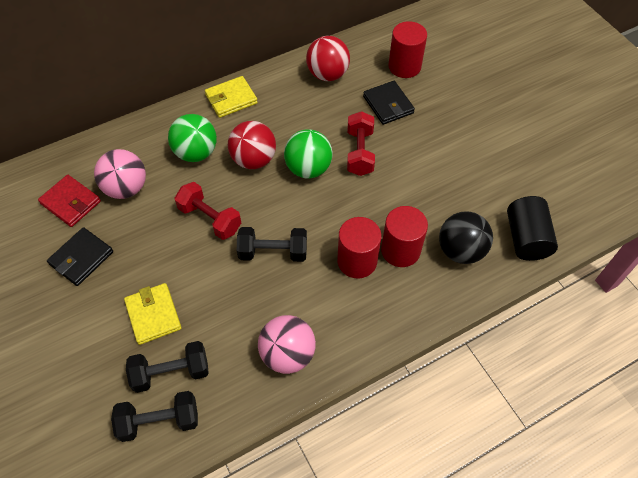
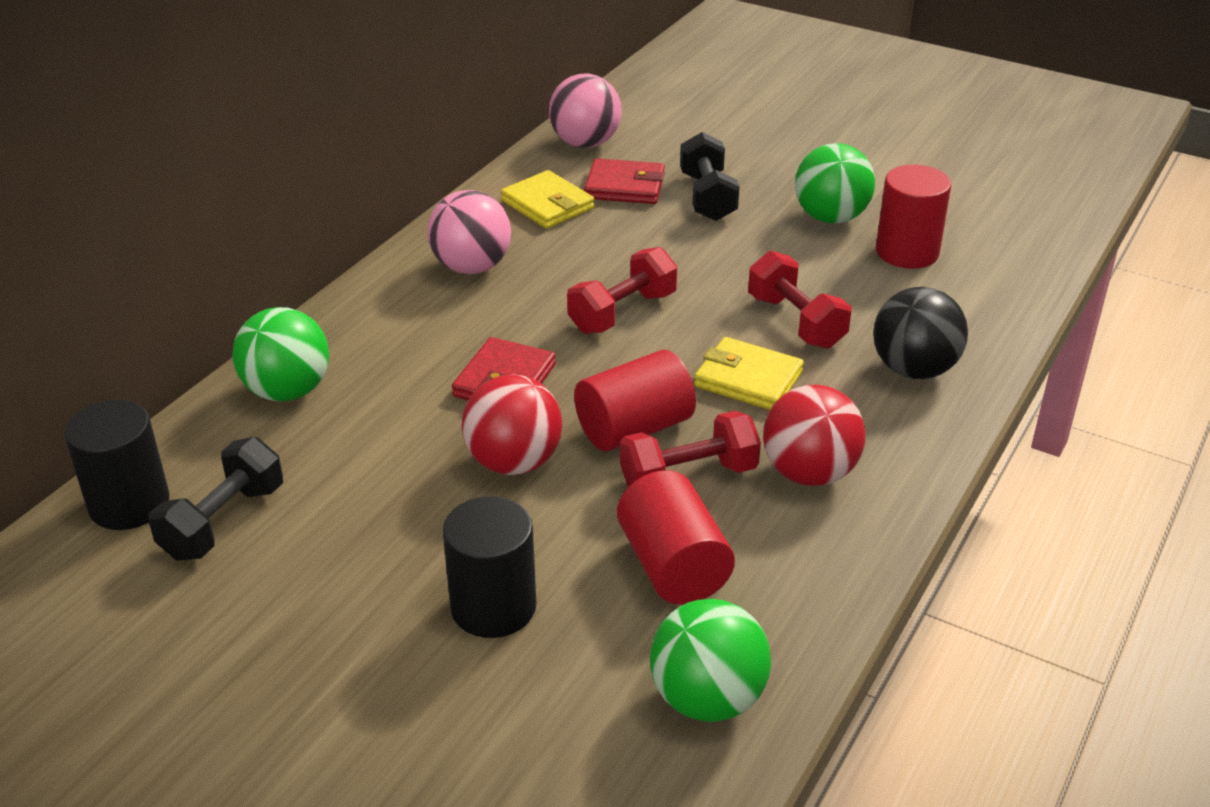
black cylinder: [507,196,558,261] = 1 -> [64,400,170,530] [442,496,536,638] = 2
black dumbbell: [111,391,198,442] [126,341,209,393] [237,227,307,262] = 3 -> [148,437,283,561] [680,132,739,221] = 2
black wallet: [47,227,113,286] [363,81,415,125] = 2 -> none = 0
green ball: [168,114,217,162] [284,129,332,179] = 2 -> [232,307,329,401] [650,599,771,722] [795,143,875,224] = 3
red dumbbell: [175,182,241,240] [347,111,375,176] = 2 -> [567,247,677,334] [620,411,761,487] [748,251,852,349] = 3
red wallet: [38,175,101,227] = 1 -> [452,337,556,400] [584,158,665,204] = 2

